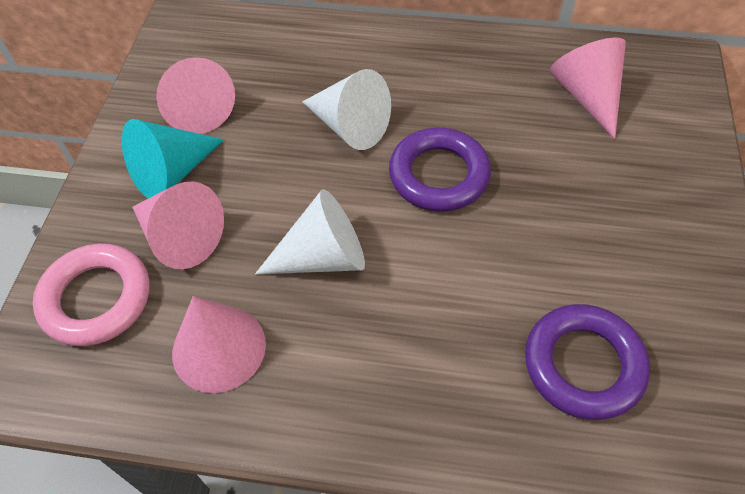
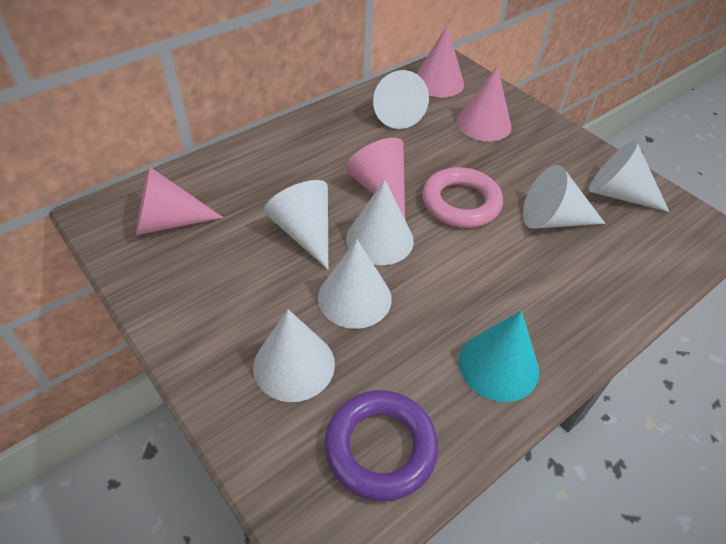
purple ring: [389,128,491,212] [525,304,650,420] = 2 -> [324,390,439,501] = 1
white cone: [255,189,365,274] [302,69,391,150] = 2 -> [253,309,335,402] [264,180,328,270] [318,239,392,329] [346,179,414,265] [373,70,429,129] [523,165,606,229] [589,141,669,212] = 7

